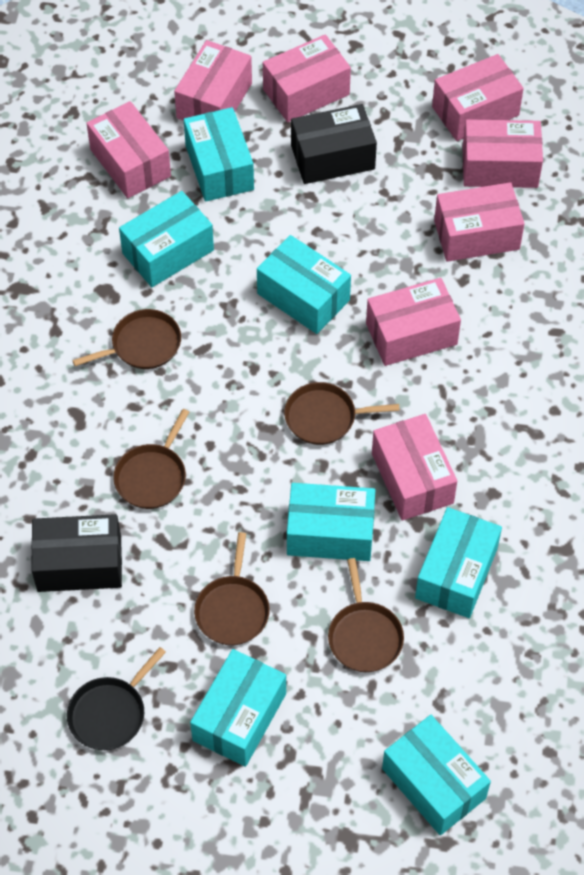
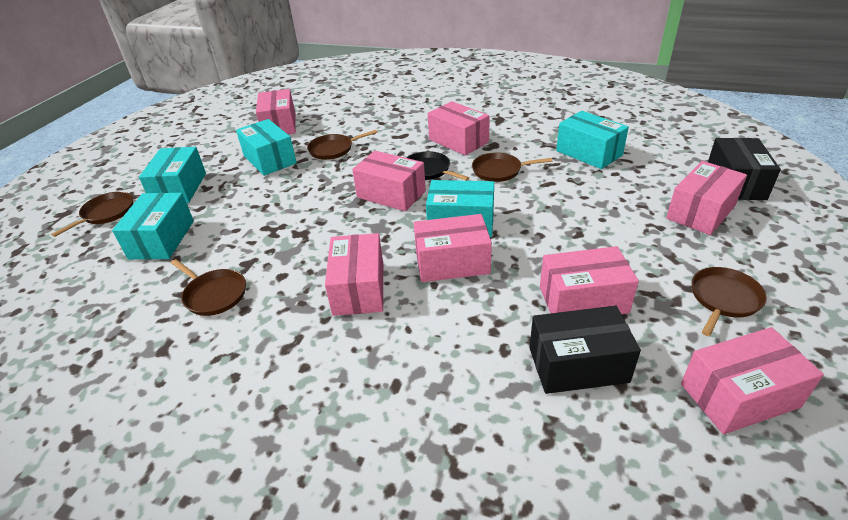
turquoise box: [119,191,214,287] [184,107,254,202] [190,649,286,767] [257,235,351,334] [287,483,375,561] [382,715,491,835] [415,507,502,618] = 7 -> [112,193,194,260] [139,147,206,203] [236,119,297,176] [426,180,494,237] [556,111,629,169] = 5

